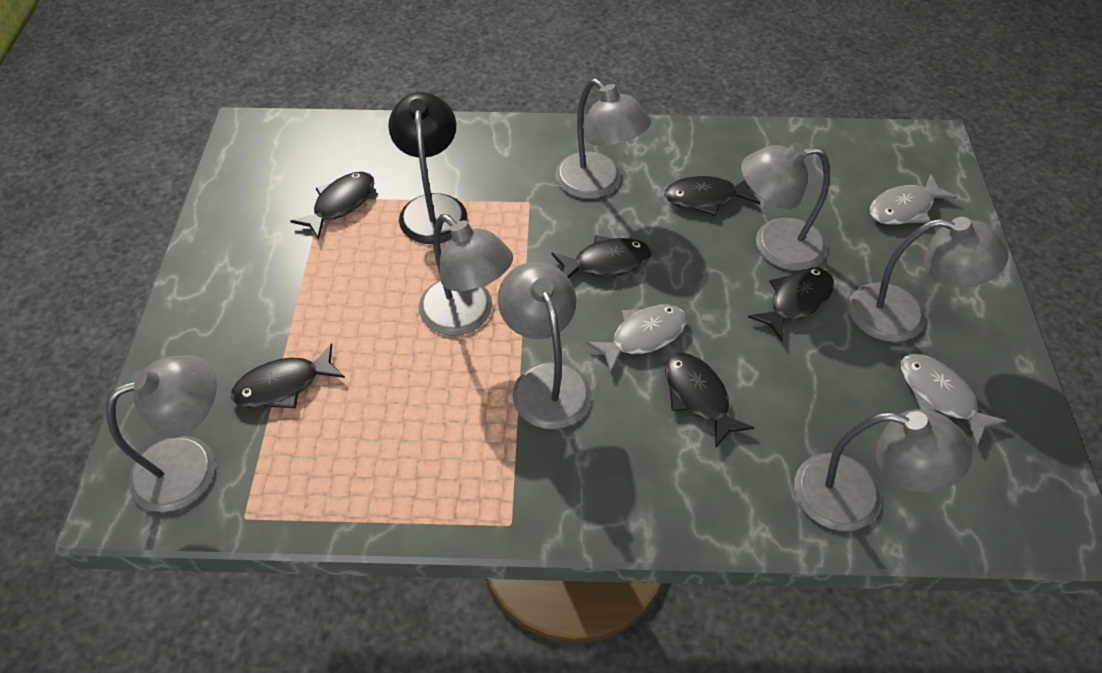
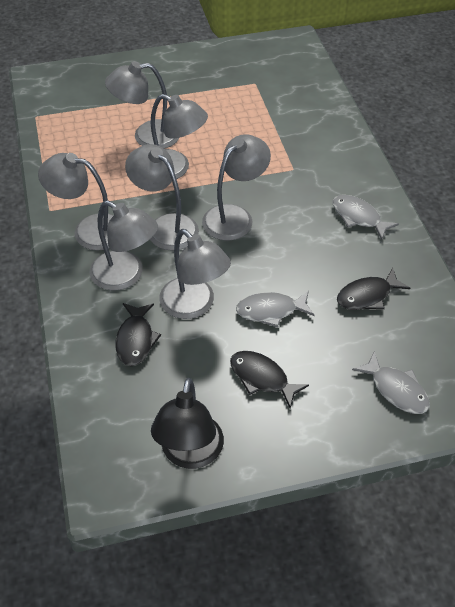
black fish: [231,343,345,408] [290,172,374,239] [551,235,652,278] [664,176,760,216] [665,352,754,448] [748,267,834,341] = 6 -> [115,303,161,366] [230,351,309,408] [337,268,410,310] = 3

